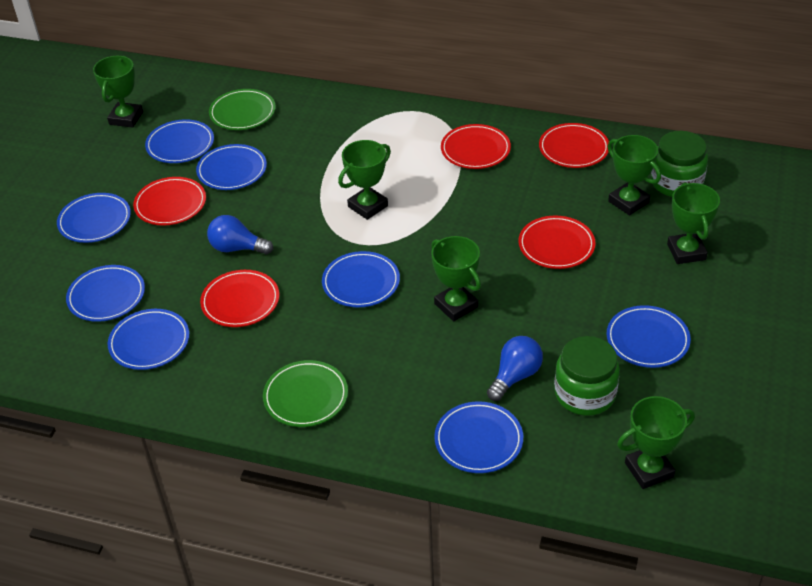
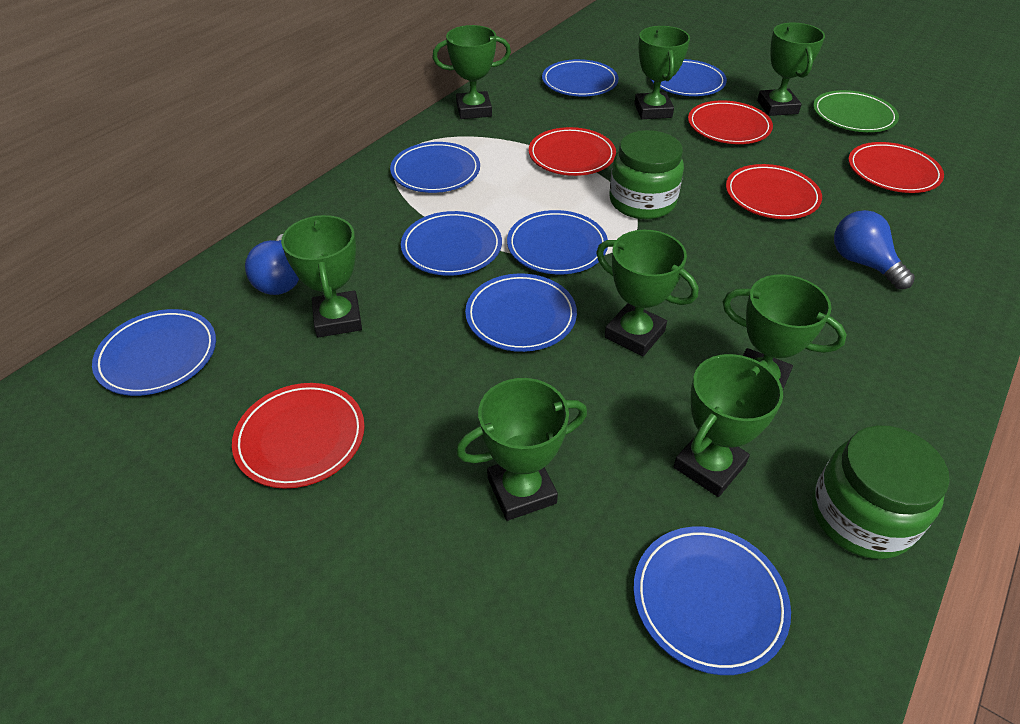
green plate: [209,89,276,130] [263,360,348,427] = 2 -> [813,90,899,132] = 1
green trophy: [93,56,143,128] [338,140,391,220] [431,236,481,321] [607,135,661,216] [617,396,695,489] [667,182,720,264] = 6 -> [281,215,362,337] [432,25,511,119] [456,378,587,521] [596,230,699,357] [634,26,690,119] [673,354,783,497] [723,274,847,389] [757,23,825,116] = 8

